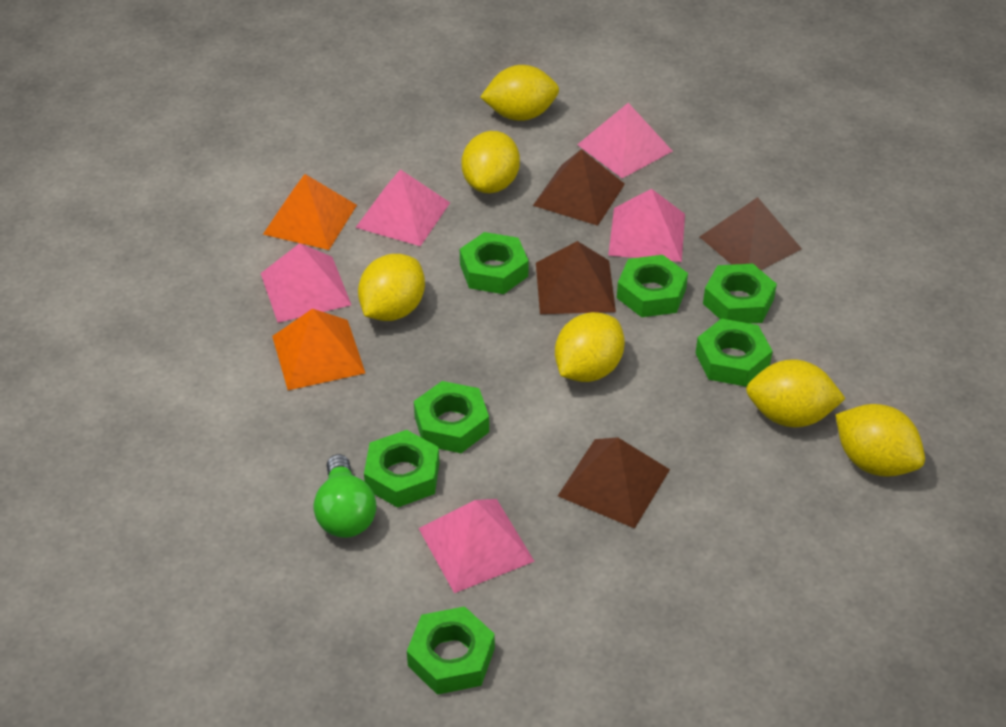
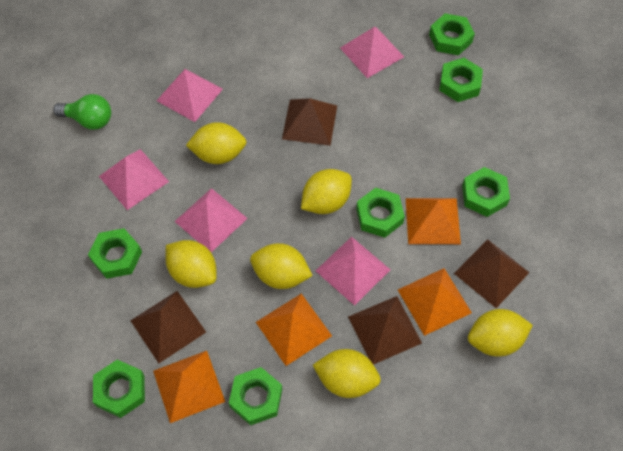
orange pyramid: [263,174,357,250] [272,309,365,390] = 2 -> [153,351,225,423] [256,294,332,366] [398,268,472,336] [406,198,461,244] = 4

